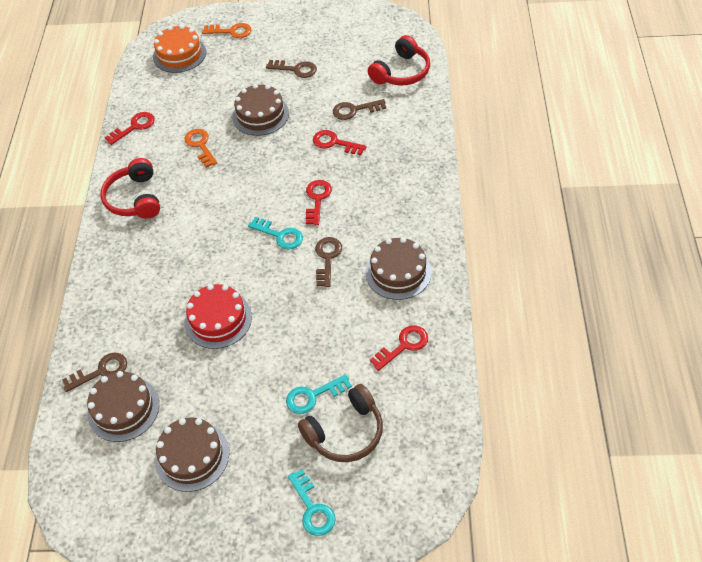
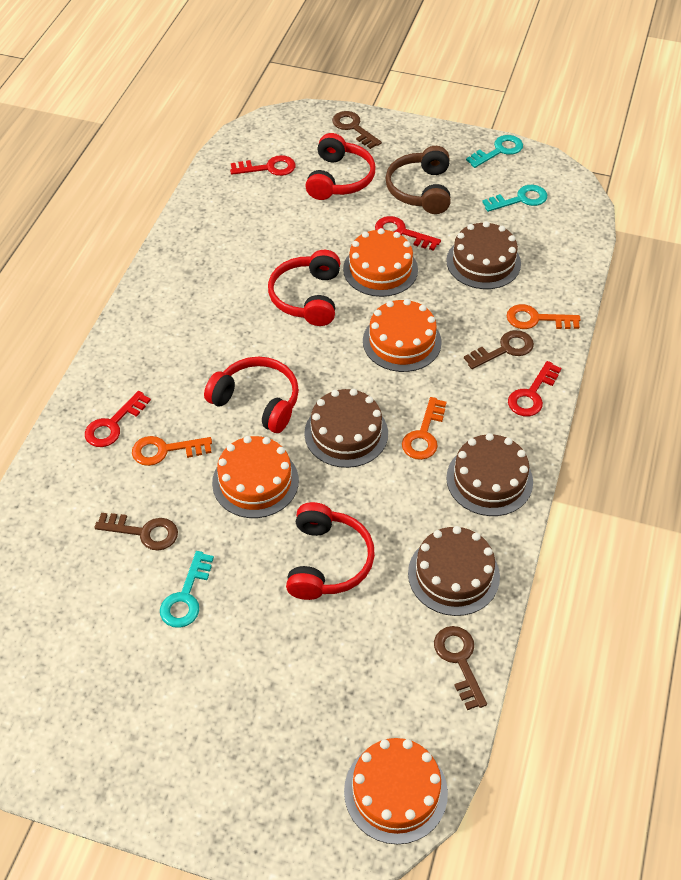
orange cake: [153,25,206,73] = 1 -> [212,436,299,518] [343,228,418,297] [344,738,448,845] [363,299,442,372] = 4
orange key: [184,129,217,168] [202,23,251,38] = 2 -> [132,436,212,466] [402,397,447,460] [507,304,581,329] = 3
red cake: [185,284,252,349] = 1 -> none = 0
red headphones: [100,158,160,219] [368,35,430,86] = 2 -> [204,357,299,433] [268,250,340,326] [286,502,375,600] [306,133,376,200] = 4

